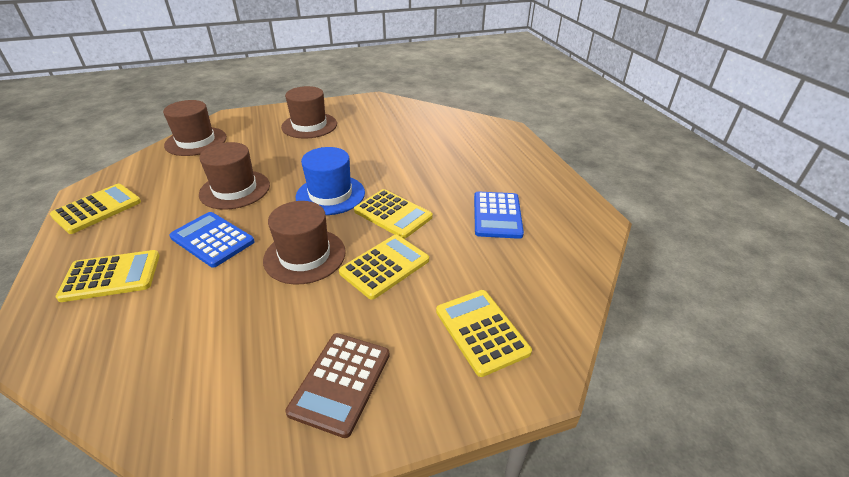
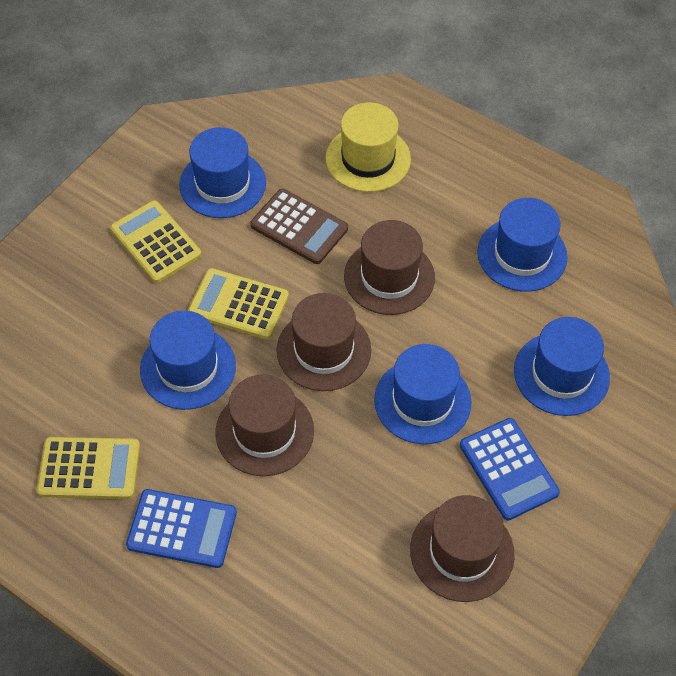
blue hat: [296,147,365,215] = 1 -> [140,311,236,410] [179,127,266,218] [374,344,472,444] [477,198,568,292] [514,317,610,416] = 5
yellow calculator: [50,184,141,234] [56,250,160,302] [339,235,429,300] [354,189,433,239] [436,290,532,377] = 5 -> [36,437,140,499] [110,200,202,283] [188,268,289,339] = 3
yellow hat: none = 0 -> [326,102,411,192] = 1

